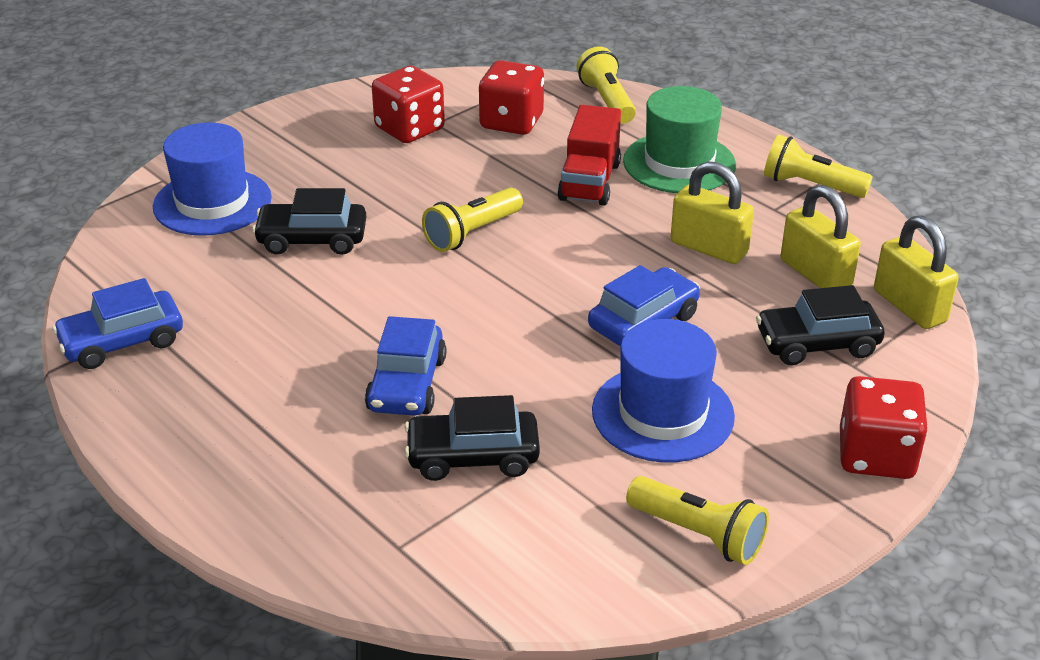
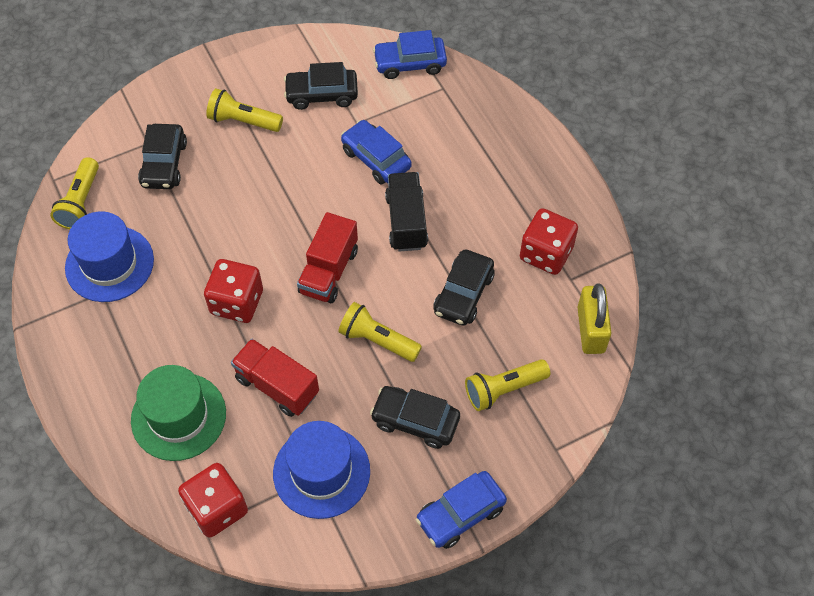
black car: [252,188,366,255] [405,395,540,481] [756,285,885,365] = 3 -> [138,124,187,189] [284,62,358,110] [370,386,460,449] [433,250,495,326] = 4
black truck: none = 0 -> [385,172,428,252] = 1
red truck: [558,105,621,206] = 1 -> [231,339,319,417] [297,212,358,303] = 2
yellow padlock: [671,161,754,264] [781,185,861,288] [874,215,959,329] = 3 -> [577,284,611,354] = 1

